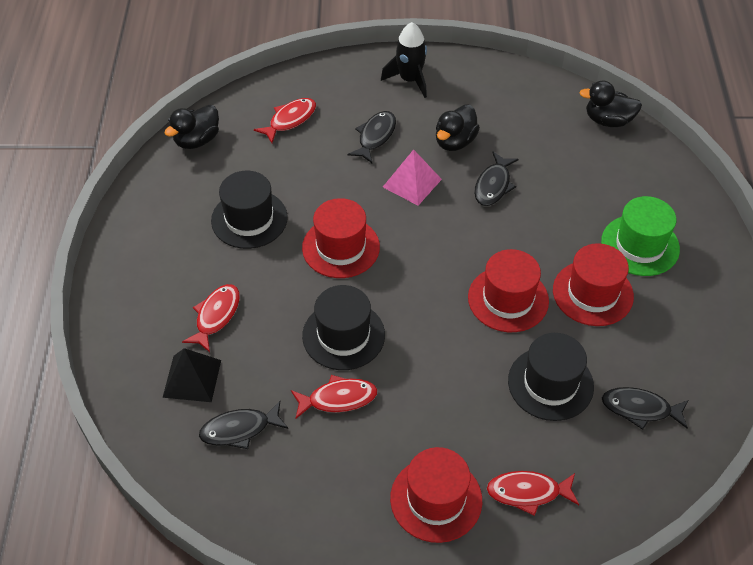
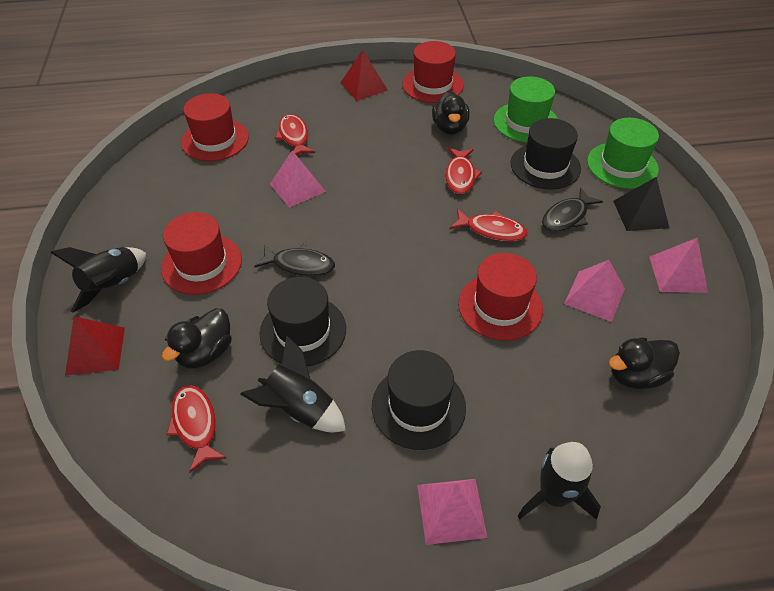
black fish: [199,401,288,449] [348,111,396,163] [474,152,519,206] [602,387,689,430] = 4 -> [254,244,335,276] [542,188,603,232] = 2
black rocket: [381,22,427,98] = 1 -> [50,247,146,313] [240,336,346,432] [517,442,601,520] = 3
green hat: [601,196,680,276] = 1 -> [494,76,558,142] [587,118,659,189] = 2
pink pyramid: [383,149,442,206] = 1 -> [270,150,326,208] [417,479,487,545] [564,260,625,322] [649,238,708,293] = 4
red pyramid: none = 0 -> [65,316,125,376] [340,50,388,101] = 2

